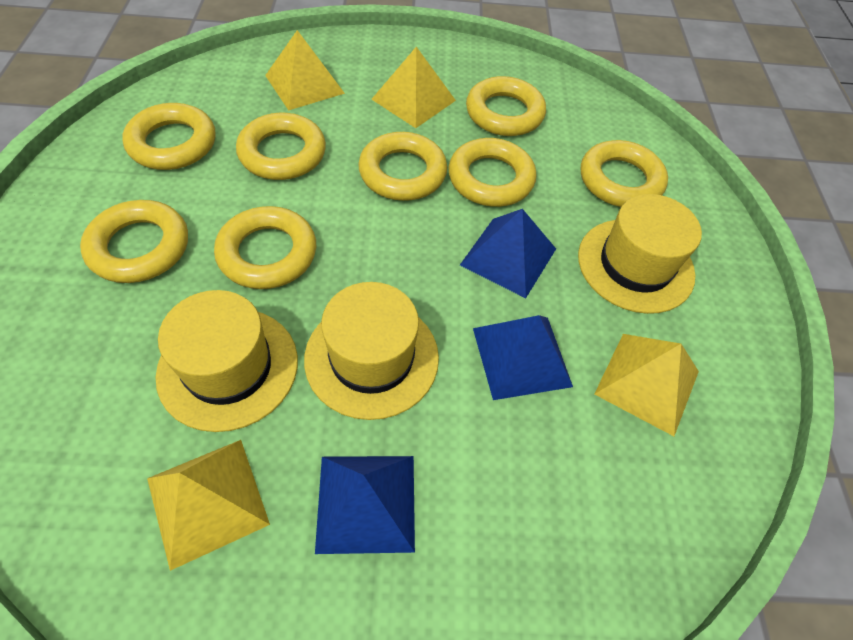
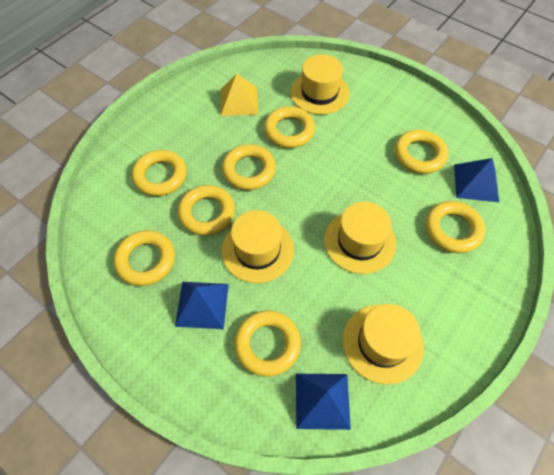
yellow hat: [156,290,298,432] [304,282,439,420] [578,194,702,314] = 3 -> [222,210,294,283] [290,54,349,115] [324,202,396,274] [342,304,424,385] = 4
yellow pyramid: [147,440,270,571] [265,30,345,111] [371,47,456,128] [594,334,699,436] = 4 -> [221,73,258,116] = 1

